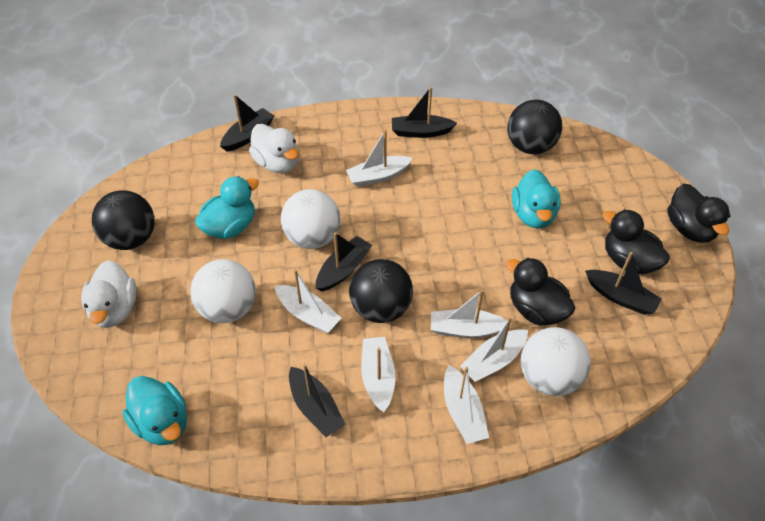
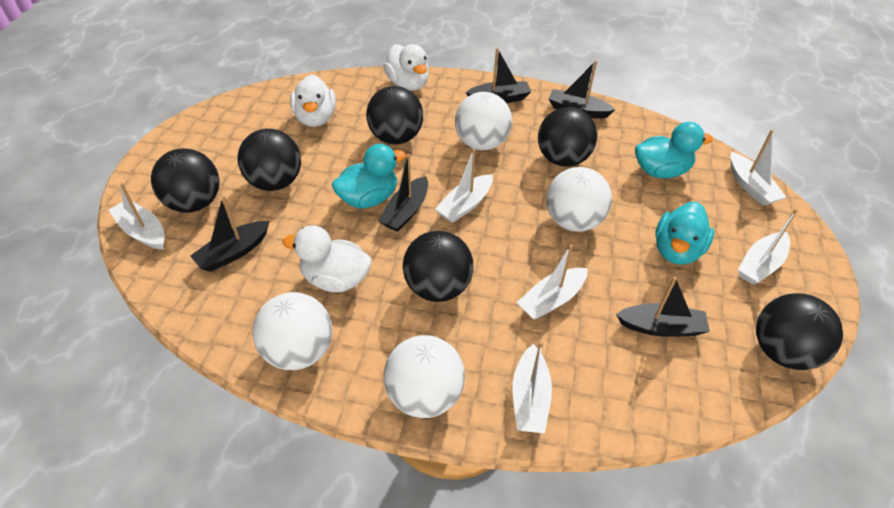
black ball: [92,190,155,250] [349,259,413,323] [507,100,562,154] = 3 -> [151,149,220,213] [237,129,301,191] [366,86,423,144] [403,231,474,302] [538,107,597,167] [756,293,843,370] = 6
black duck: [506,257,576,326] [602,209,670,274] [667,184,731,243] = 3 -> none = 0
white ball: [190,259,256,323] [281,189,340,249] [521,327,591,396] = 3 -> [253,292,332,370] [384,335,465,418] [455,92,512,150] [546,167,612,232] = 4
white duck: [81,260,137,328] [249,124,299,173] = 2 -> [282,225,372,293] [290,74,336,127] [383,44,429,91] = 3

